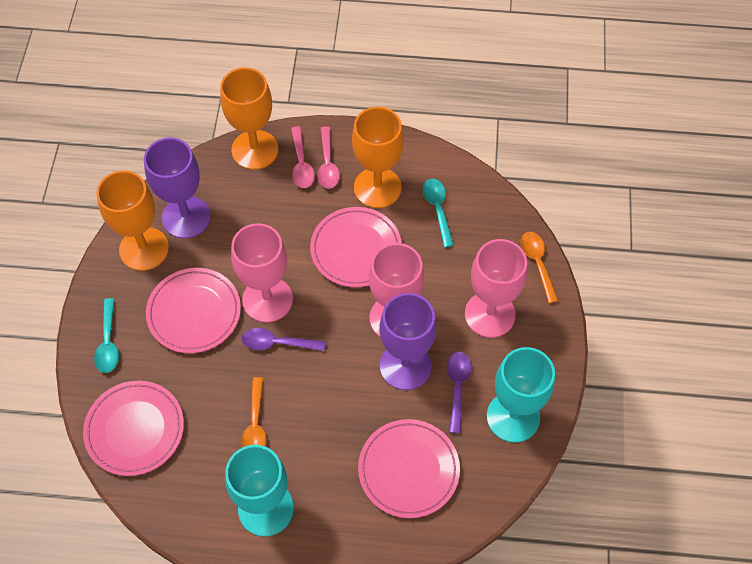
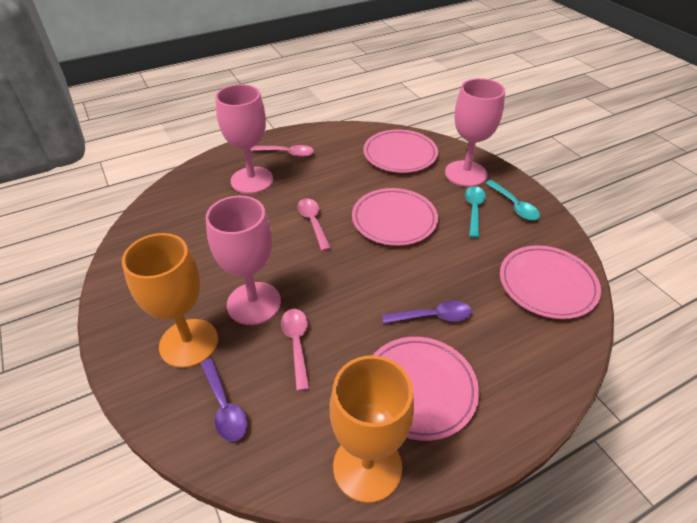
orange goblet: [96,170,169,271] [220,67,278,170] [352,107,404,208] = 3 -> [122,233,218,368] [330,355,414,503] = 2
orange spoon: [241,377,266,448] [521,232,559,303] = 2 -> none = 0
pink spoon: [291,126,315,188] [317,126,340,189] = 2 -> [251,145,314,157] [281,309,310,391] [297,198,331,251] = 3
purple goblet: [144,137,211,239] [379,293,437,390] = 2 -> none = 0
turquoise goblet: [225,445,294,537] [487,347,555,443] = 2 -> none = 0

